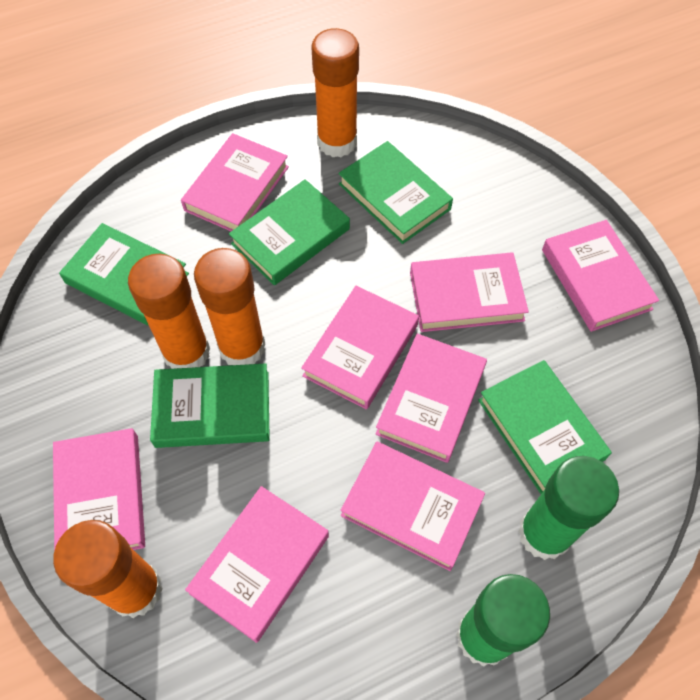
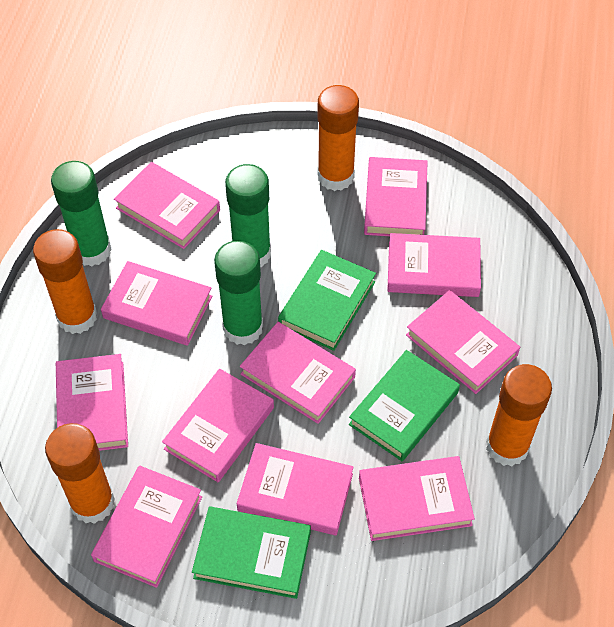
green book: [59,223,189,326] [150,363,270,448] [229,179,350,285] [339,141,453,244] [478,360,612,494] = 5 -> [192,506,311,599] [278,250,376,351] [349,350,460,461] = 3
green glue stick: [456,574,550,667] [518,456,619,560] = 2 -> [51,161,112,267] [214,241,263,345] [225,164,271,267] = 3
pink book: [53,428,145,551] [181,133,289,231] [185,486,329,643] [301,286,419,410] [340,442,485,571] [375,333,487,463] [410,252,529,332] [542,220,659,332] = 8 -> [56,354,128,451] [91,465,202,588] [101,261,212,346] [114,162,220,249] [162,369,274,482] [237,443,353,535] [240,322,356,424] [359,456,475,541] [364,157,428,236] [387,233,481,297] [406,290,520,394] = 11

